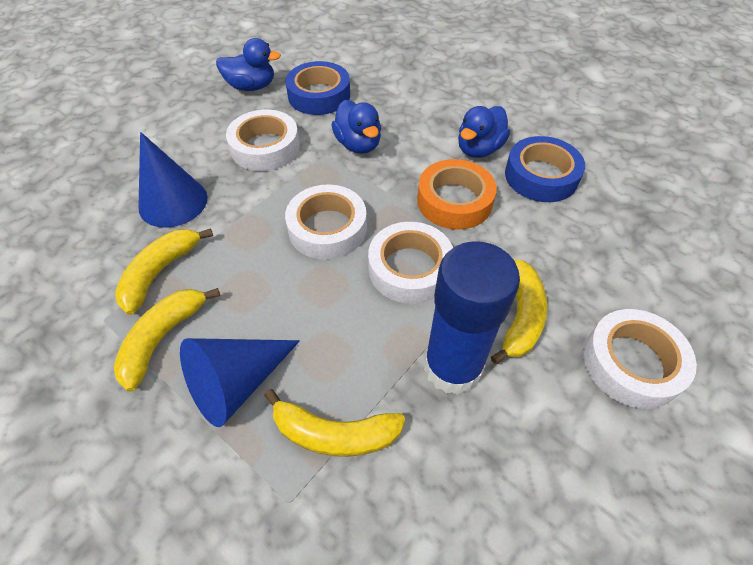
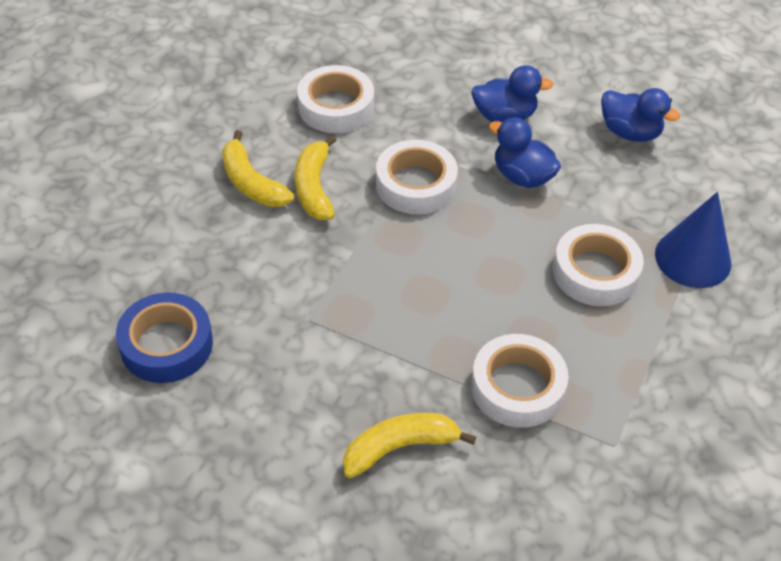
blue cone: [138,132,208,228] [180,338,300,427] = 2 -> [655,192,731,288] = 1
blue glue stick: [424,241,520,395] = 1 -> none = 0
blue tape: [285,61,350,115] [505,136,585,202] = 2 -> [116,293,213,383] = 1
orange tape: [417,159,497,230] = 1 -> none = 0
yellow banana: [113,288,220,391] [115,228,213,315] [264,389,405,457] [491,259,547,364] = 4 -> [222,130,294,207] [295,135,337,220] [343,413,476,478] = 3

